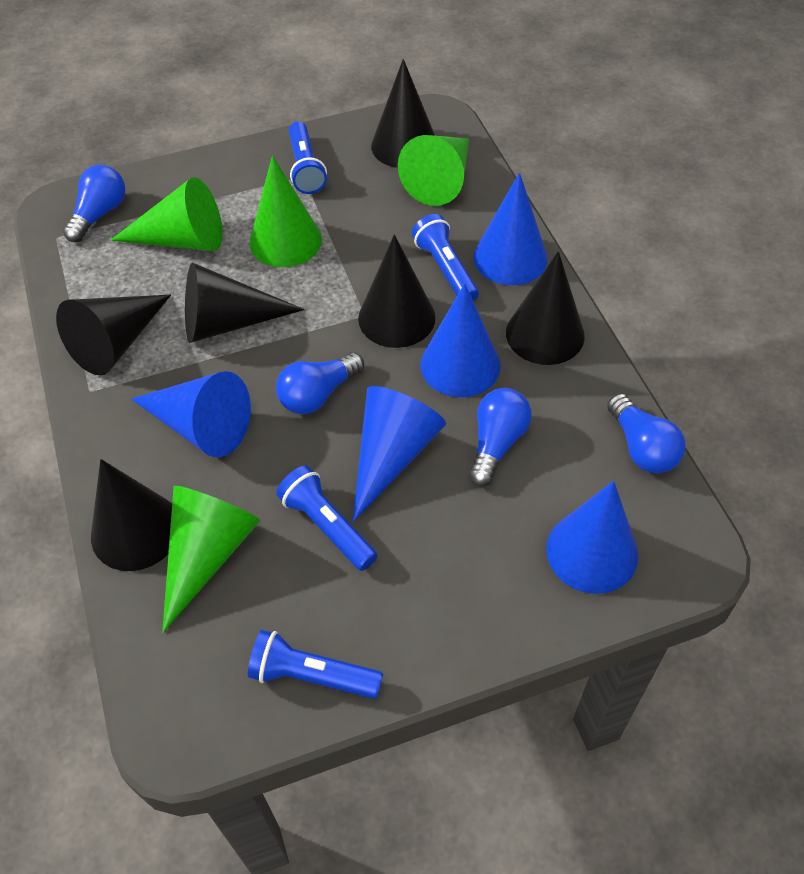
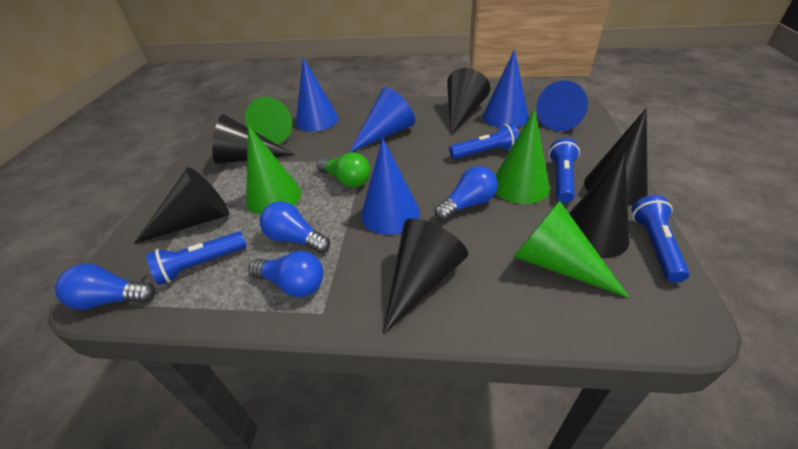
green light bulb: none = 0 -> [317,152,370,188] = 1

